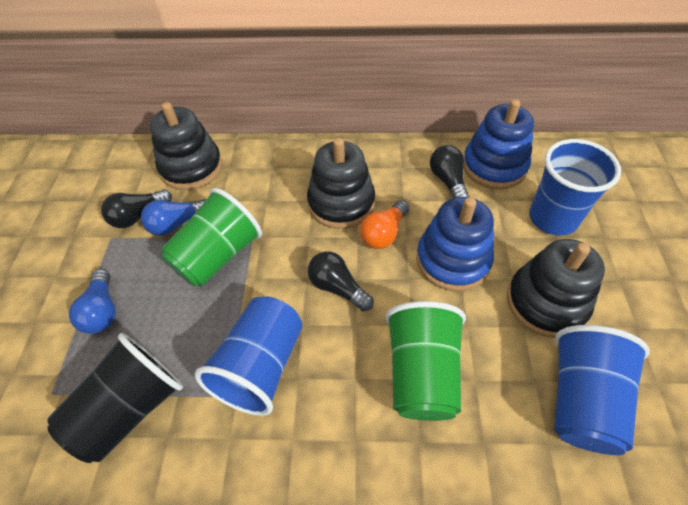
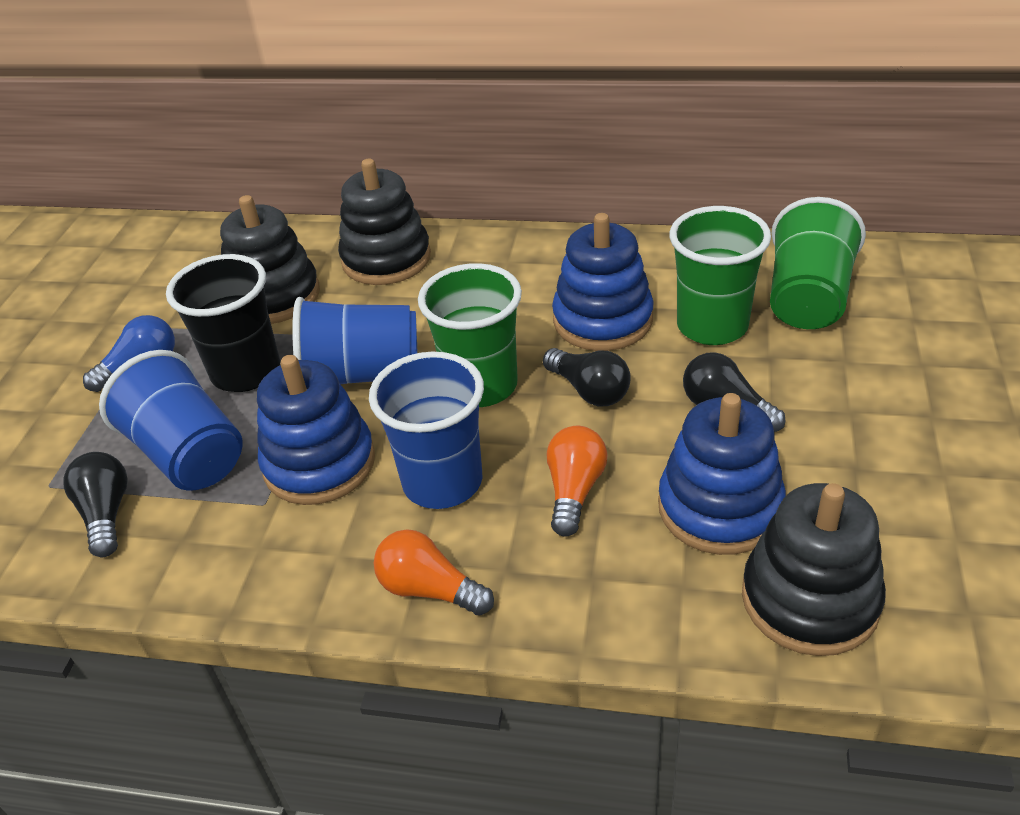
blue light bulb: [69,269,116,334] [141,199,206,236] = 2 -> [83,315,175,392] = 1
blue stacking toy: [416,197,494,291] [463,99,534,189] = 2 -> [257,355,375,505] [552,213,654,351] [658,393,786,555] = 3
green cup: [160,188,262,287] [386,301,466,421] = 2 -> [418,263,522,407] [670,206,771,345] [770,197,866,329] = 3
orange light bulb: [360,200,409,249] = 1 -> [374,529,494,615] [547,426,608,537] = 2

